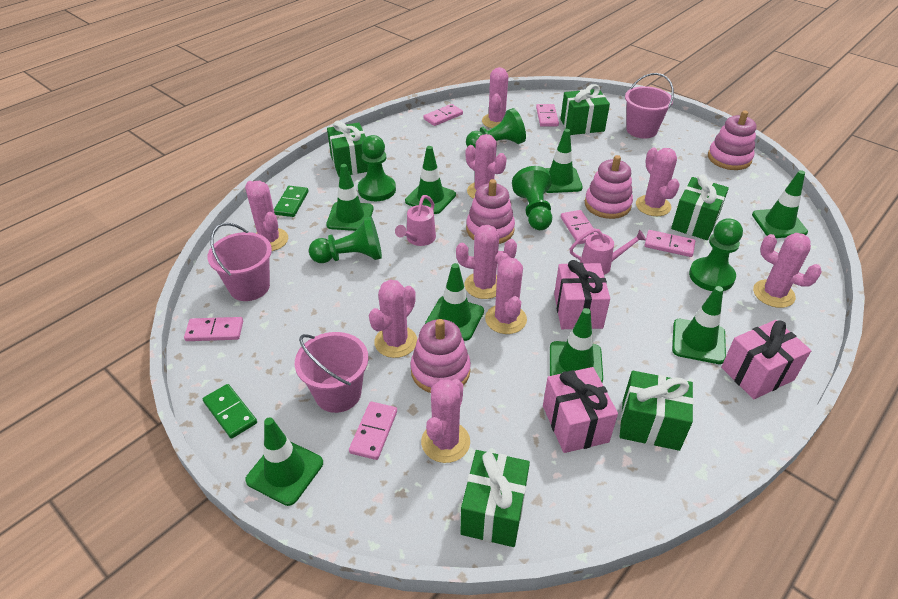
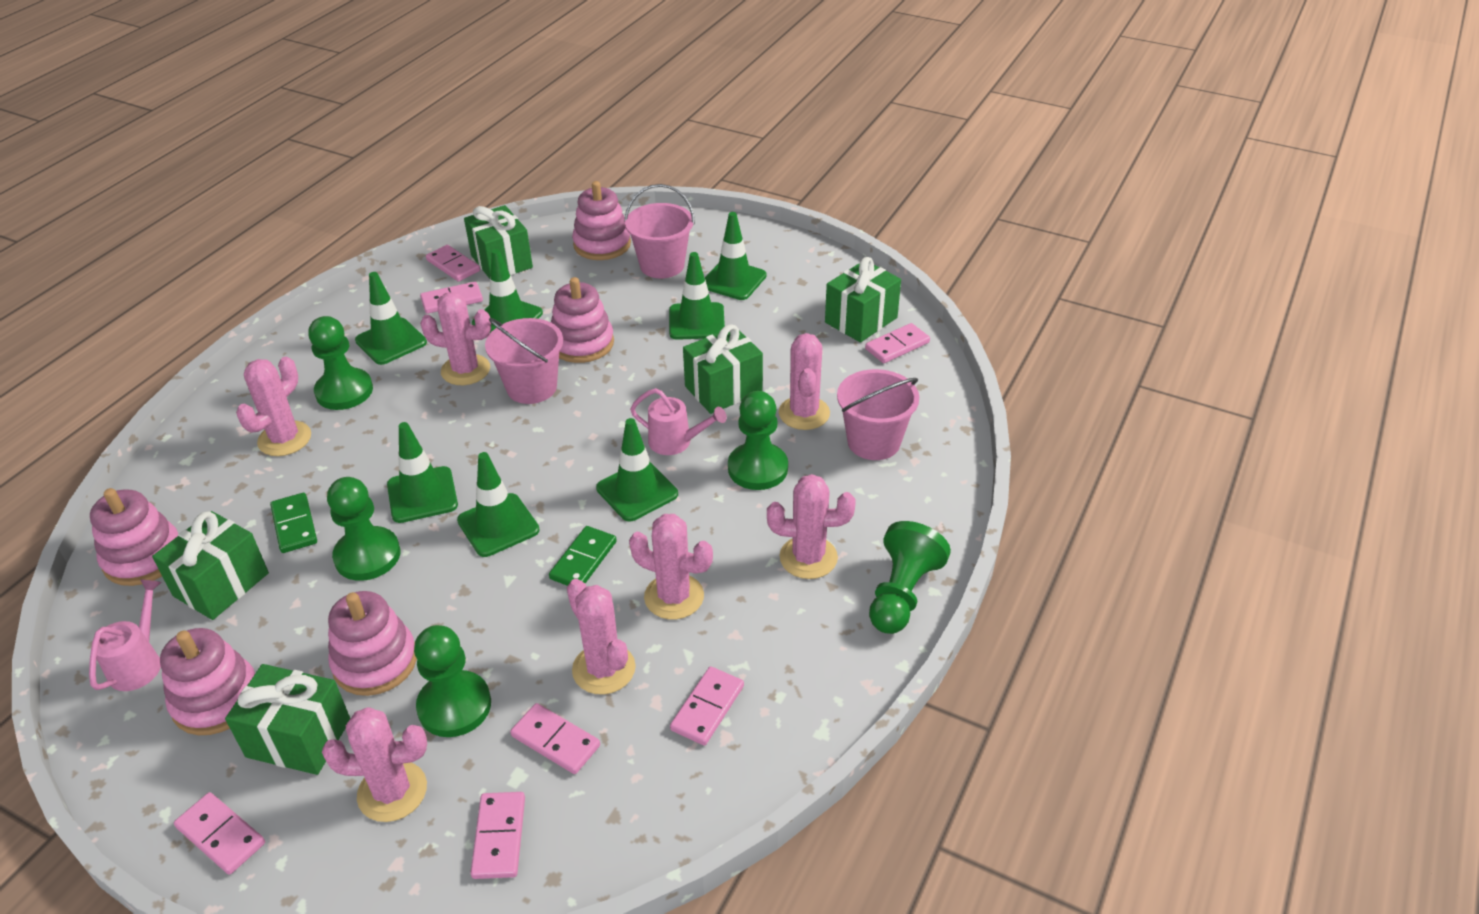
green traffic cone: [245,417,323,506] [326,164,374,231] [405,146,456,214] [425,263,484,341] [545,129,583,193] [550,308,603,383] [672,286,726,364] [752,170,808,238] = 8 -> [355,272,427,365] [387,422,458,523] [457,452,540,557] [472,249,543,333] [596,418,678,522] [669,252,725,340] [705,212,767,300] = 7
pink cactus: [245,181,288,251] [369,280,417,358] [421,379,470,463] [456,225,517,299] [466,134,507,199] [482,67,508,128] [485,253,527,334] [636,148,680,216] [753,233,822,308] = 9 -> [236,357,311,456] [322,707,427,822] [420,292,491,385] [567,579,636,695] [629,514,713,619] [767,474,856,579] [779,333,830,430] = 7
pink domino: [184,317,243,341] [349,401,397,460] [423,104,463,126] [536,104,559,127] [561,210,597,244] [645,230,695,257] = 6 -> [174,792,265,875] [420,282,483,314] [426,245,480,282] [471,792,525,879] [510,703,600,774] [670,666,744,746] [865,323,930,363] = 7
pink gift: [543,367,618,453] [554,260,610,329] [721,320,811,399] = 3 -> none = 0
pink stacking toy: [410,319,471,393] [466,179,515,244] [585,155,633,219] [708,110,757,170] = 4 -> [90,488,178,586] [160,628,255,735] [328,591,417,696] [551,277,614,363] [572,181,631,260] = 5

